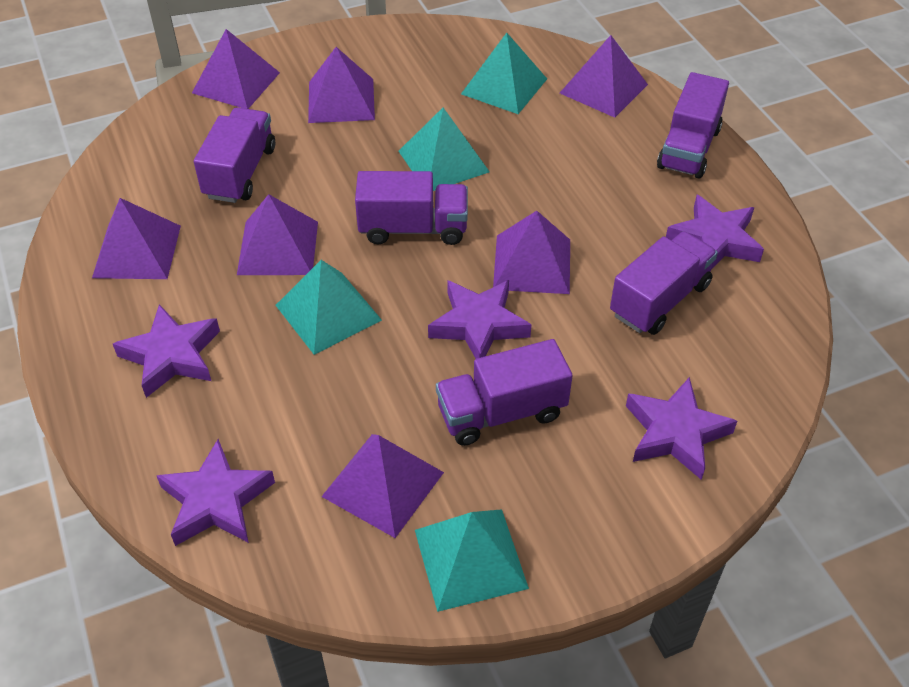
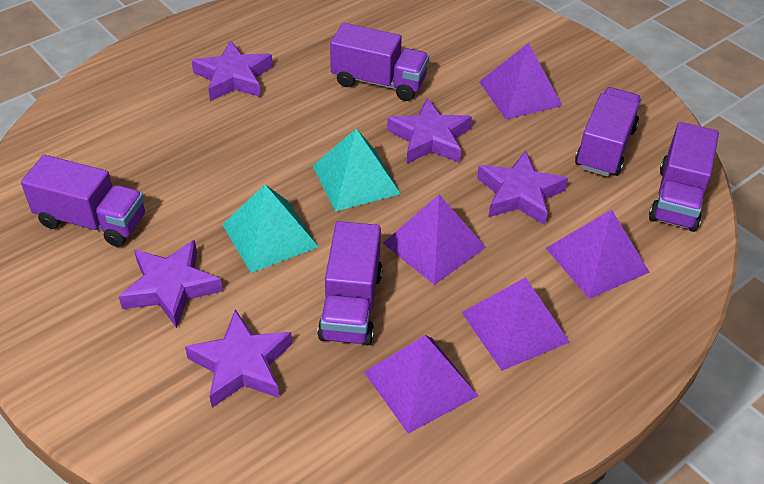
purple pyramid: [92,198,181,279] [192,29,280,109] [237,194,318,275] [308,47,375,123] [321,434,444,538] [493,211,570,294] [560,35,648,118] = 7 -> [364,335,478,434] [383,195,486,285] [461,277,570,371] [479,43,562,119] [546,210,650,299] = 5
turquoise pyramid: [276,260,382,355] [399,108,490,191] [415,509,529,612] [461,33,547,114] = 4 -> [222,184,319,273] [313,129,401,212] = 2

